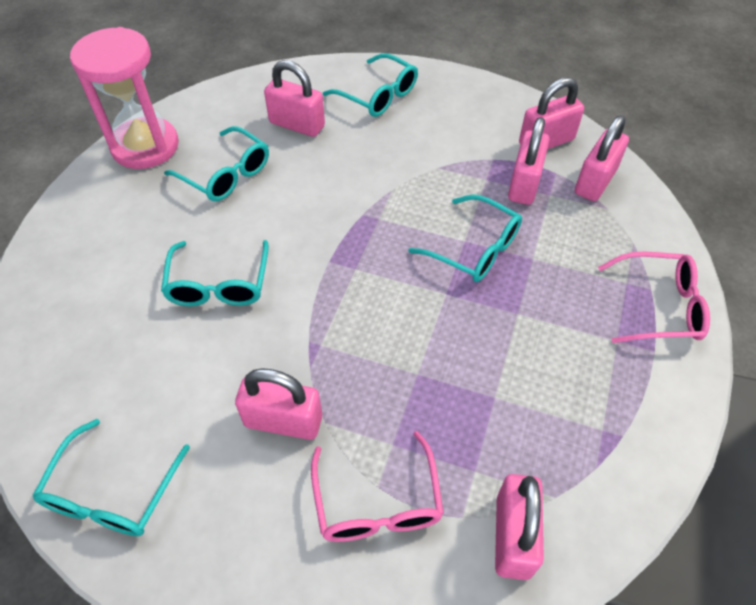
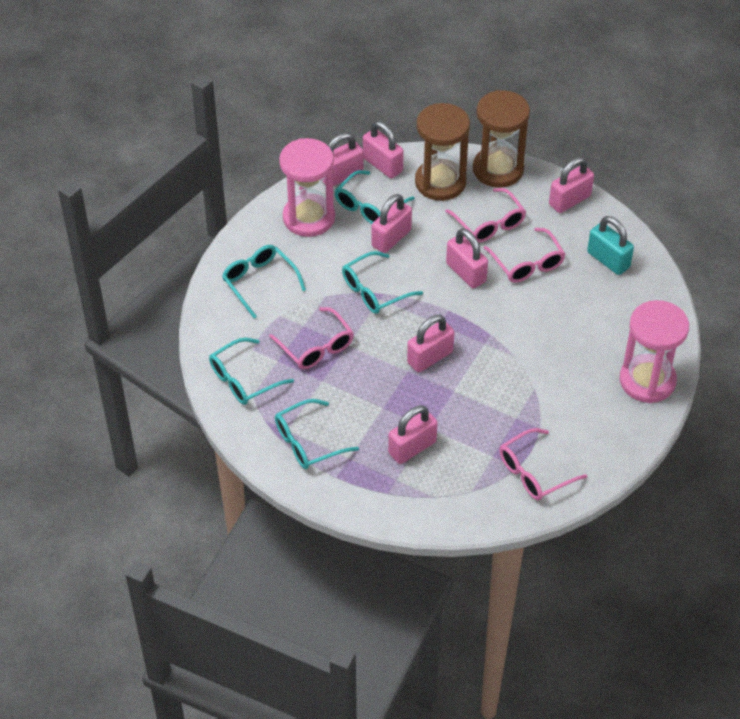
brown hourglass: none = 0 -> [415,103,470,201] [473,90,530,188] = 2
pink glasses: [311,431,444,542] [598,251,710,343] = 2 -> [269,307,354,369] [445,188,526,243] [484,228,565,283] [499,428,587,500] = 4
pink hourglass: [70,27,179,169] = 1 -> [279,138,335,237] [620,300,689,403] = 2
pink padlock: [235,368,322,440] [264,60,325,137] [495,474,544,580] [508,117,549,205] [519,77,584,149] [575,115,629,201] = 6 -> [322,133,364,186] [363,121,404,178] [371,194,412,253] [388,405,438,464] [407,315,454,372] [446,228,488,288] [549,157,594,213] = 7
turquoise padlock: none = 0 -> [587,216,634,275] = 1

